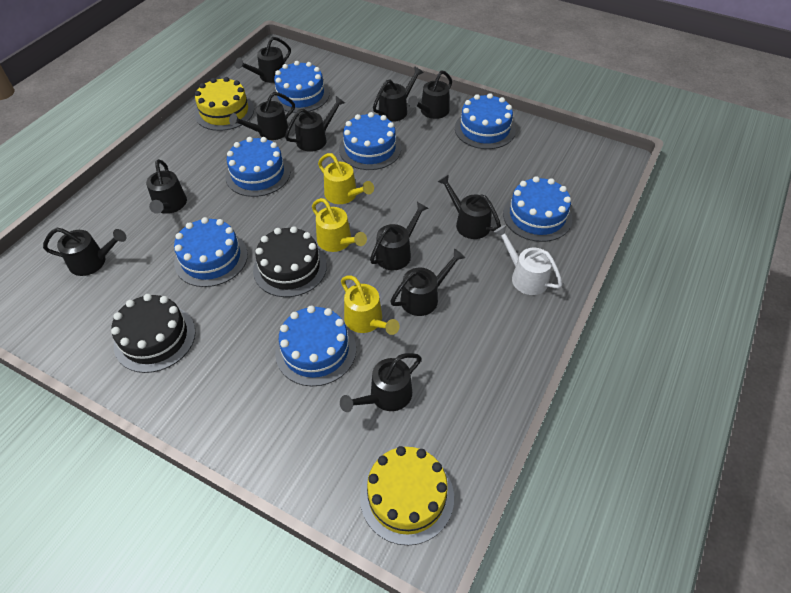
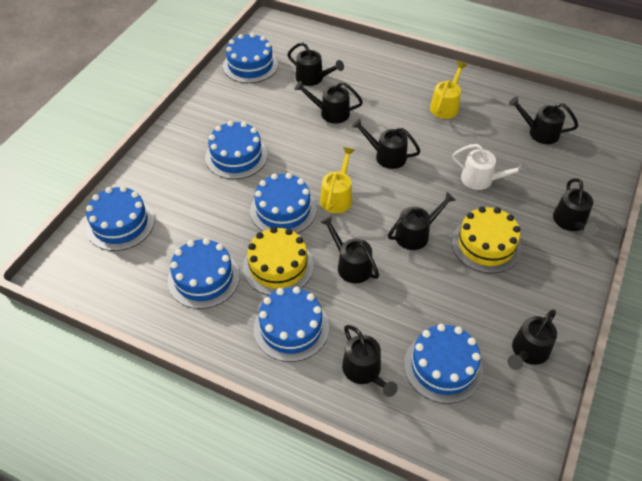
black cake: [111,294,196,373] [253,226,327,297] = 2 -> none = 0
black watering can: [43,228,127,276] [146,159,187,214] [229,92,295,140] [235,37,291,83] [285,96,345,152] [340,353,422,412] [370,202,429,270] [373,66,424,122] [390,249,465,316] [408,71,452,119] [438,174,501,239] = 11 -> [287,42,344,86] [295,81,363,124] [320,216,379,283] [342,325,398,397] [352,118,421,169] [388,192,456,250] [508,309,557,370] [509,97,578,144] [553,178,598,236] = 9
yellow watering can: [312,198,367,252] [318,153,374,204] [341,276,400,335] = 3 -> [320,147,355,213] [430,61,467,119] = 2

